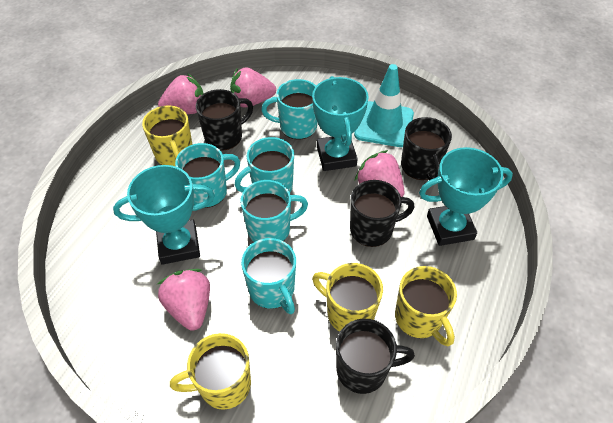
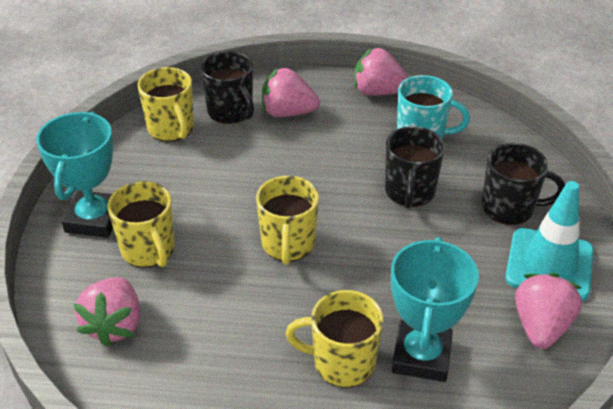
black mug: [196,89,253,150] [336,319,415,394] [350,180,415,247] [401,117,452,180] = 4 -> [200,51,254,124] [385,126,445,209] [482,143,565,225] = 3
turquoise mug: [175,143,240,208] [235,137,294,193] [240,180,308,242] [241,238,296,314] [261,79,317,140] = 5 -> [397,75,470,139] = 1
turquoise trophy: [113,165,215,265] [312,76,369,171] [419,147,513,246] = 3 -> [36,112,113,238] [391,237,479,382] = 2

